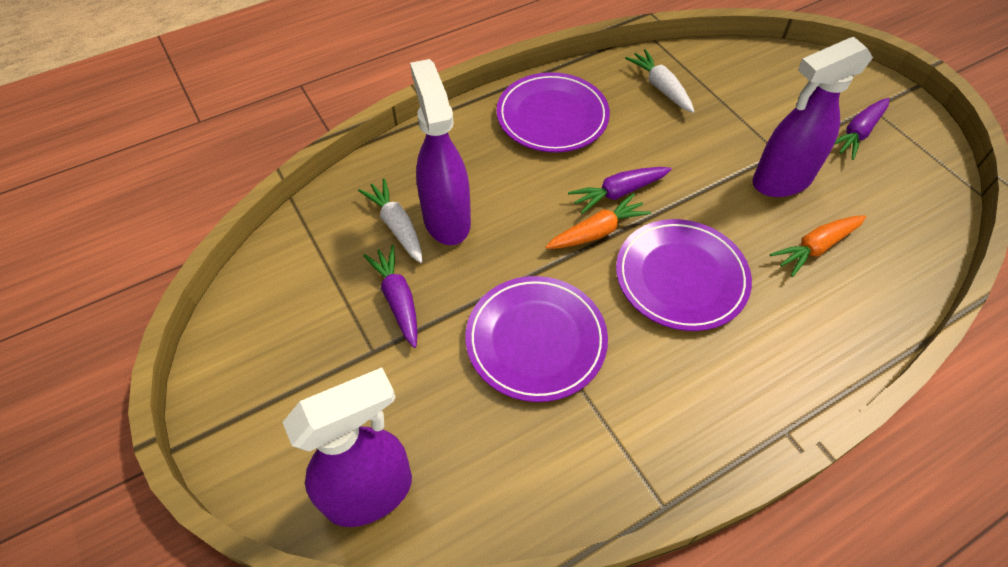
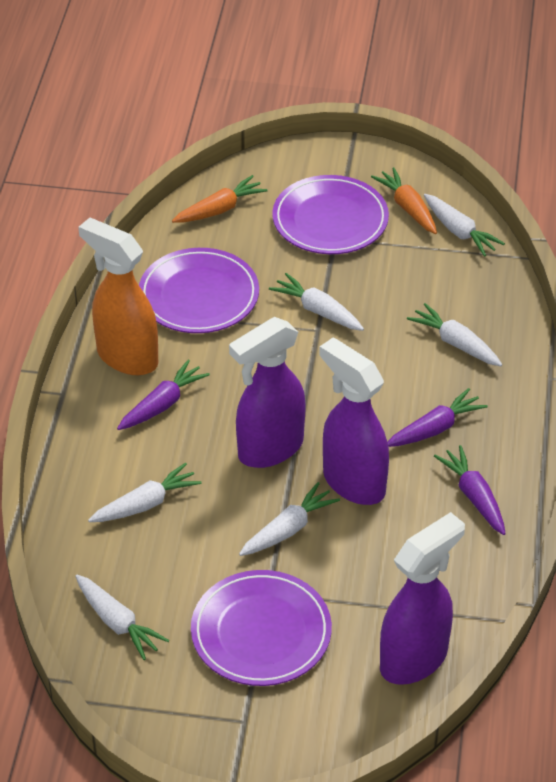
orange spray bottle: none = 0 -> [78,218,158,375] = 1
white carrot: [358,178,423,263] [625,49,694,113] = 2 -> [75,574,169,660] [88,462,201,522] [239,482,340,556] [269,273,364,331] [407,303,502,366] [424,194,505,257] = 6

